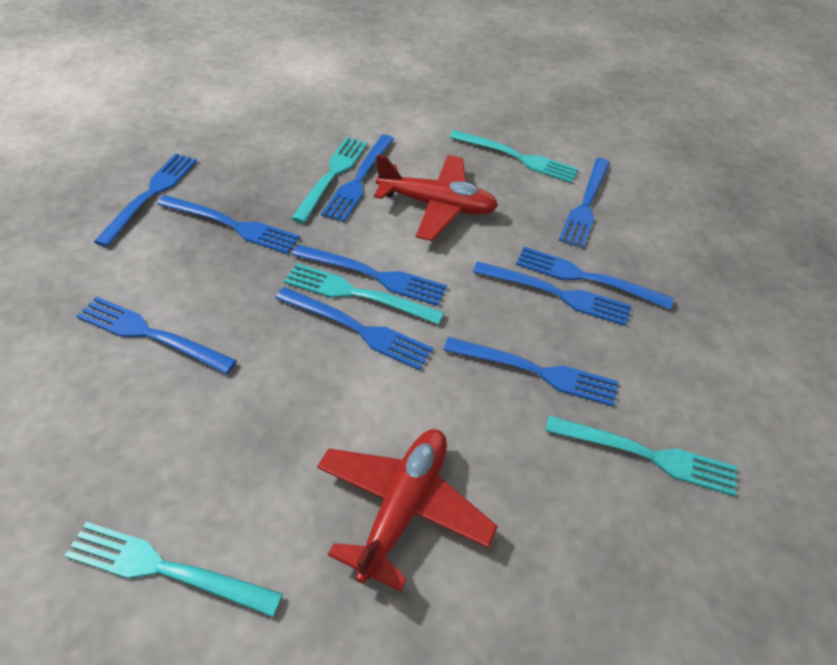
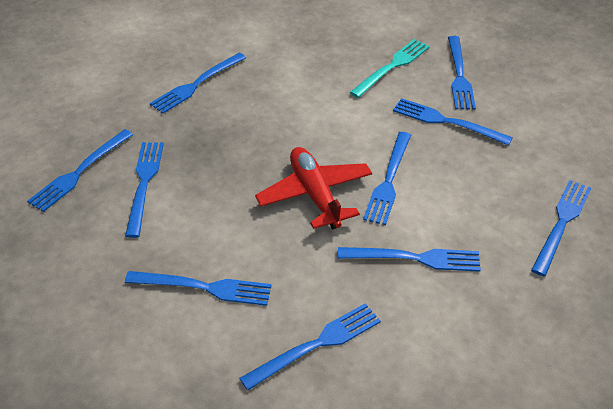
red plane: [317,429,498,592] [374,155,498,241] = 2 -> [255,147,372,229] = 1
turquoise fork: [64,522,283,617] [284,263,444,325] [291,137,368,223] [450,130,578,183] [545,415,737,496] = 5 -> [350,39,430,98] = 1

